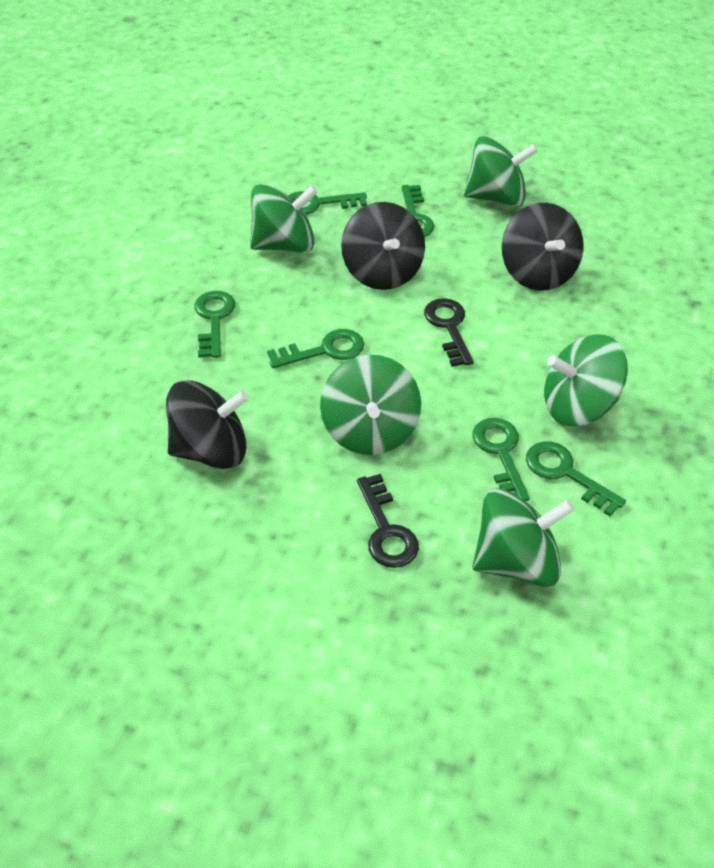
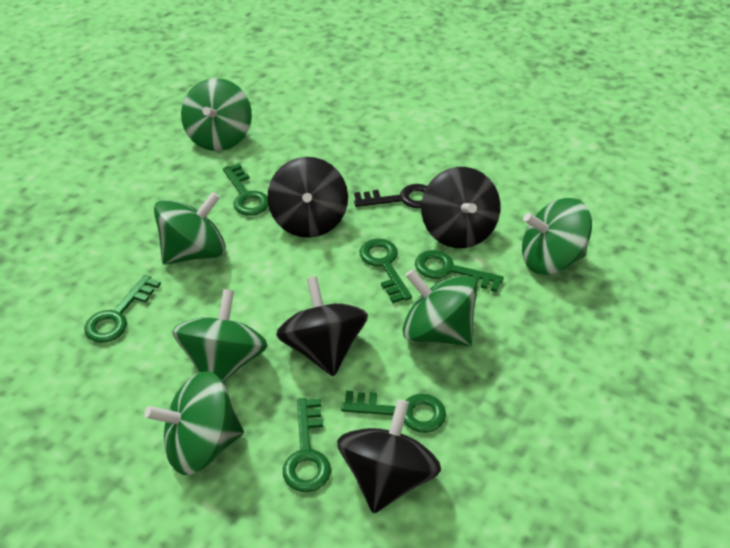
black key: [357,474,419,568] [424,298,474,367] = 2 -> [354,184,427,208] = 1
black spinning top: [166,381,249,469] [341,202,425,290] [502,203,583,291] = 3 -> [267,157,348,238] [276,277,368,376] [337,399,441,513] [421,167,500,248] = 4
green spinning top: [250,184,318,253] [320,355,421,455] [464,136,538,207] [473,488,575,587] [544,334,628,426] = 5 -> [144,371,244,475] [154,192,226,265] [172,289,268,382] [181,78,252,151] [402,269,478,346] [522,198,592,275] = 6

